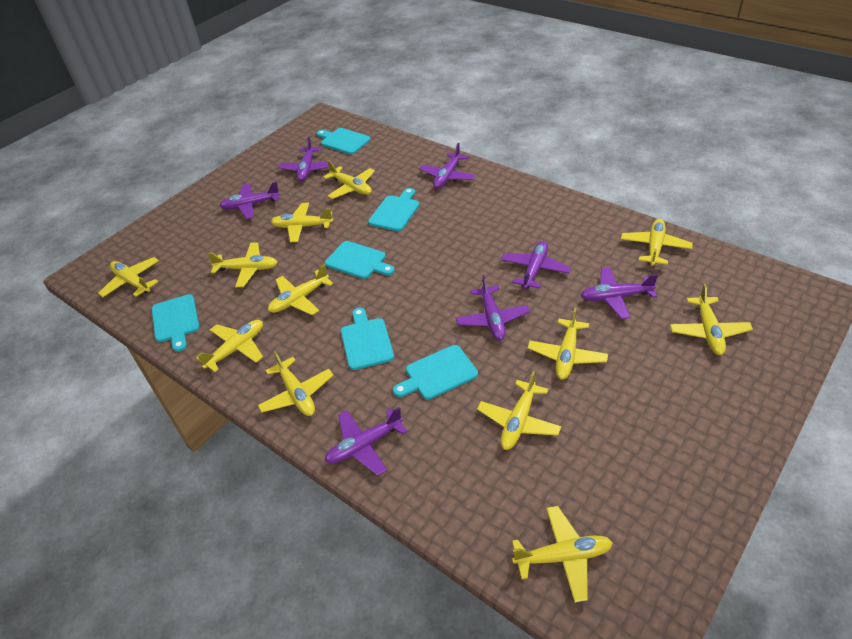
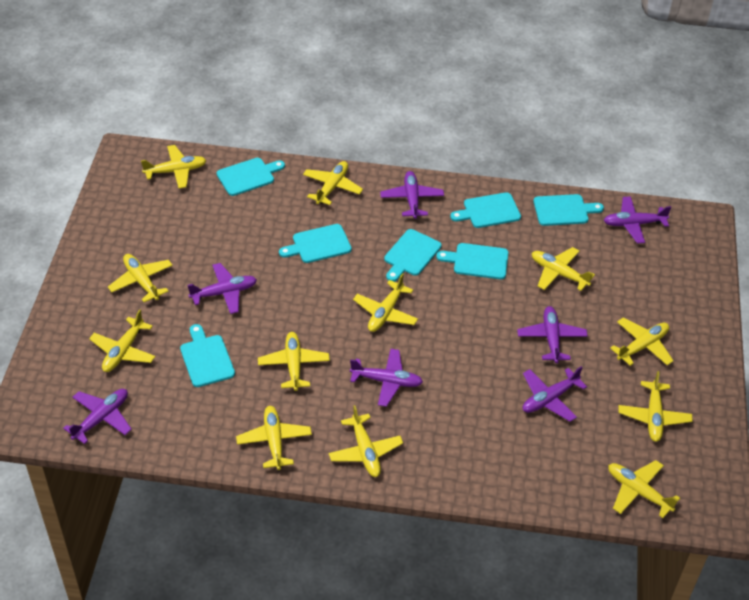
turquoise cutting board: [152,294,199,352] [317,128,371,154] [325,241,395,279] [341,308,394,370] [368,188,419,231] [393,345,478,400] = 6 -> [180,324,235,387] [217,158,285,196] [279,224,352,263] [384,229,442,282] [436,243,509,279] [450,192,521,228] [533,194,604,226] = 7

